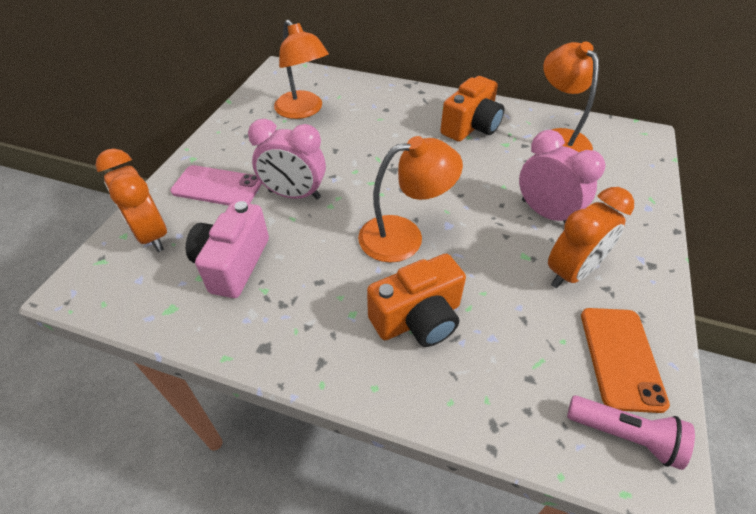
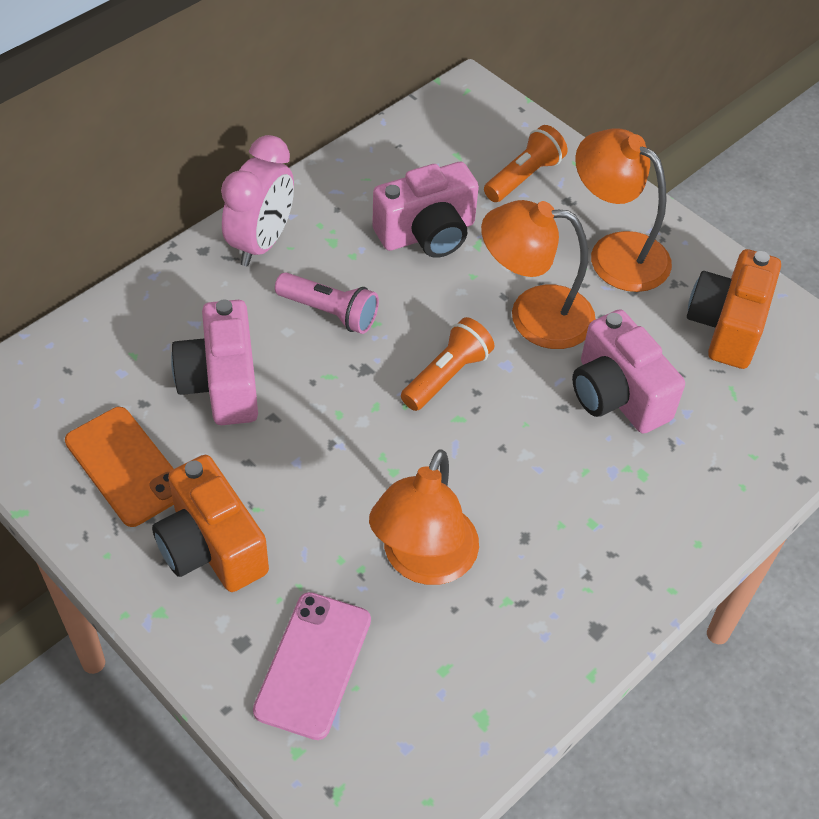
orange clock: [95,149,167,252] [548,187,634,288] = 2 -> none = 0
orange flashlight: none = 0 -> [401,317,494,411] [484,125,567,202] = 2
pink camera: [186,201,269,298] = 1 -> [171,300,258,425] [372,162,479,258] [572,309,685,434] = 3
pink clock: [248,119,326,199] [519,130,606,224] = 2 -> [221,135,294,266] = 1

